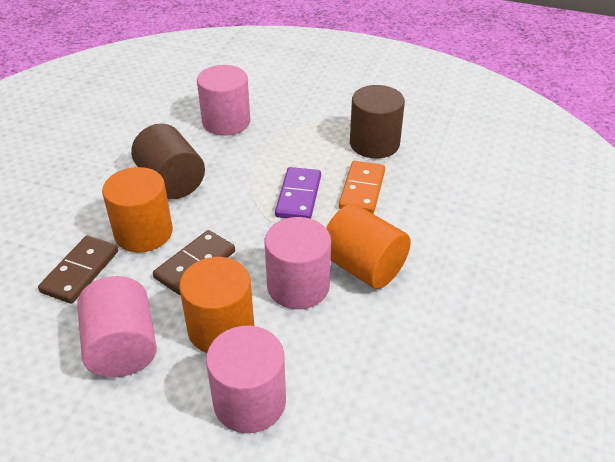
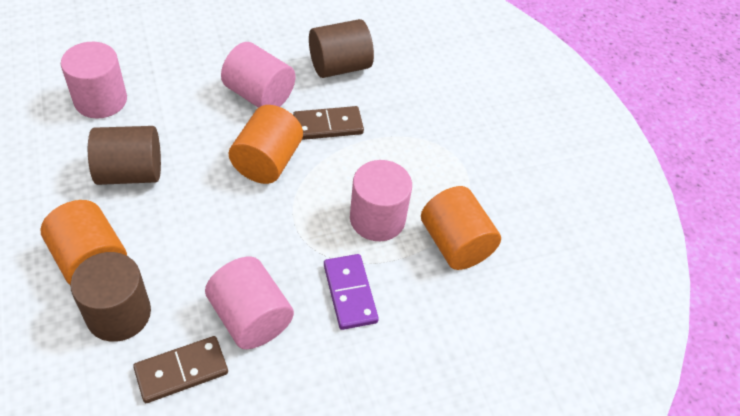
brown cylinder: [131,123,205,199] [350,85,405,158] = 2 -> [70,252,151,342] [88,126,161,185] [309,19,374,78] = 3
orange domino: [339,161,385,214] = 1 -> none = 0

